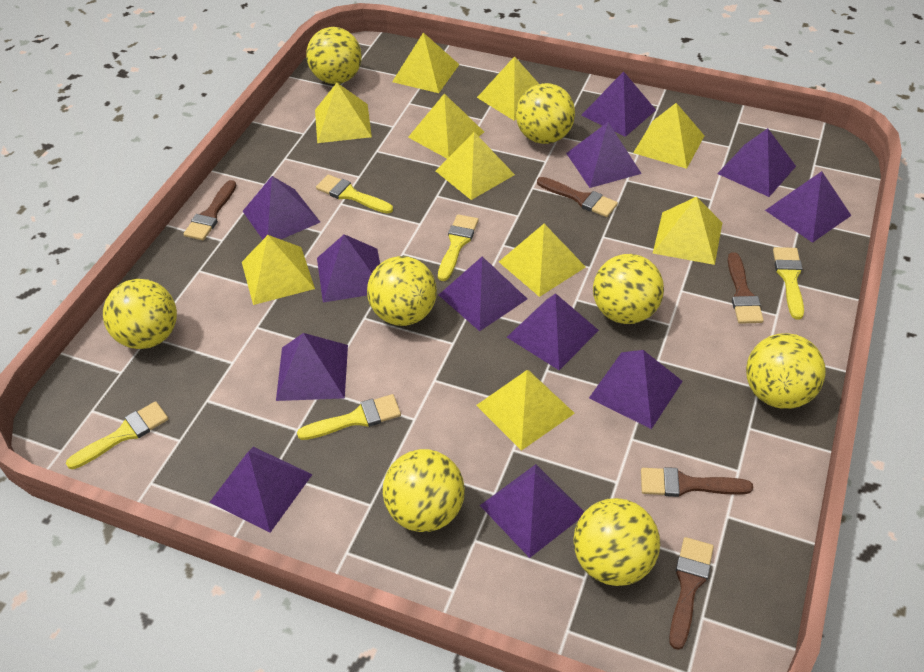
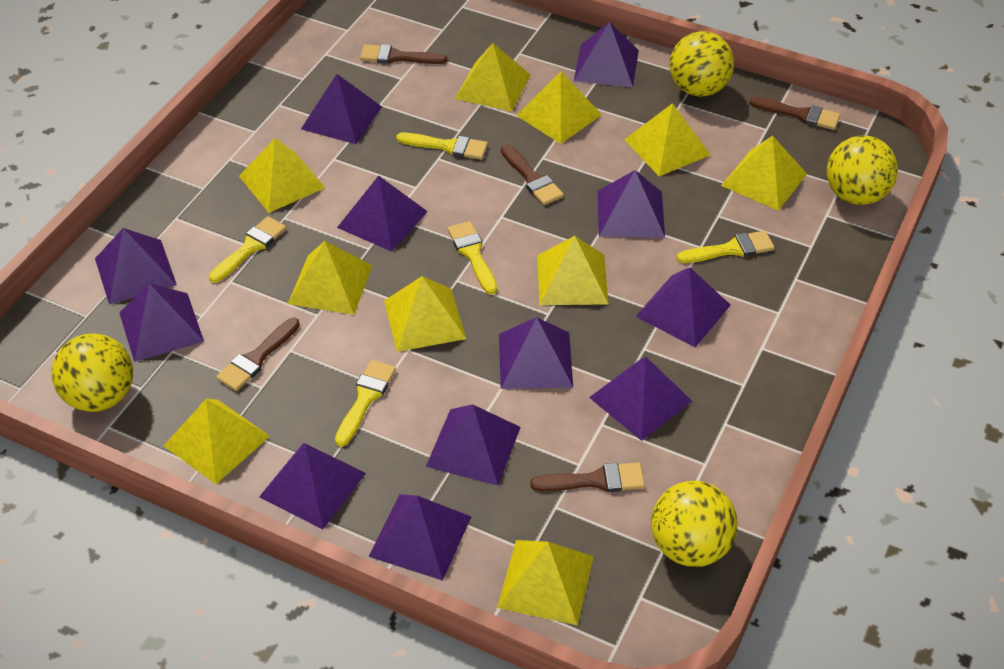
yellow ball: [103,279,177,349] [306,27,362,84] [367,256,437,326] [383,449,465,532] [516,83,575,144] [574,498,660,586] [593,254,664,324] [746,333,826,409] = 8 -> [52,333,133,412] [651,481,738,567] [670,31,734,97] [827,136,898,205] = 4

